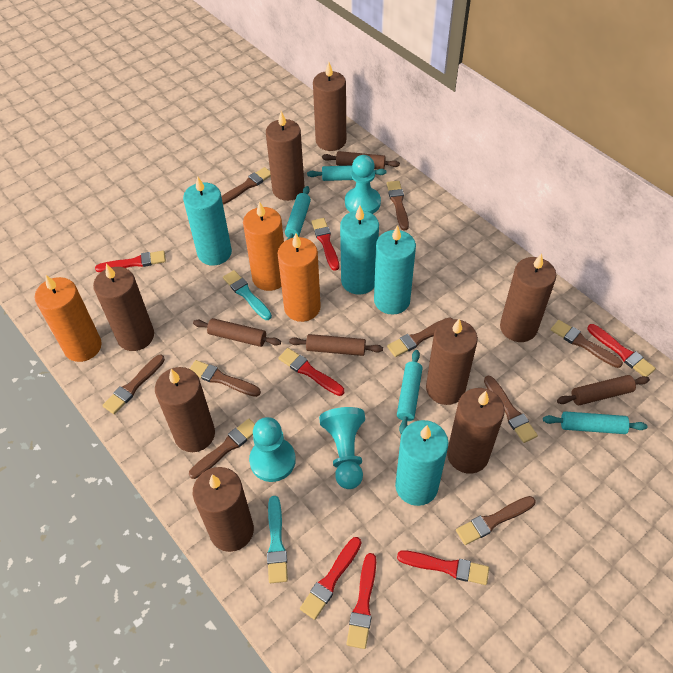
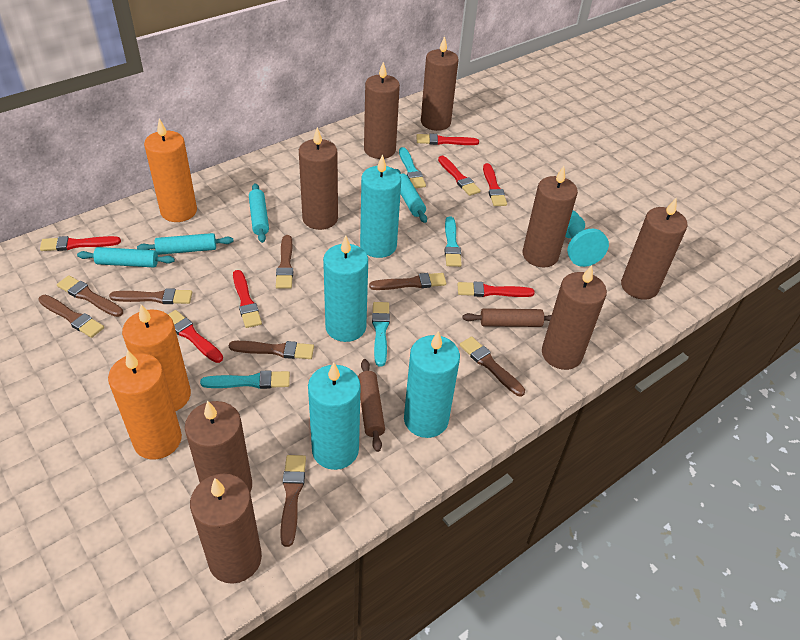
brown brush: [102,355,165,414] [189,419,255,479] [190,360,261,397] [221,167,271,204] [387,181,409,230] [387,317,453,357] [456,496,536,545] [484,376,538,443] [551,320,623,368] = 9 -> [38,295,104,338] [57,275,123,317] [109,288,192,304] [229,341,314,359] [276,235,293,289] [280,455,306,547] [369,273,446,290] [460,336,525,396] = 8
brown rolling pin: [193,318,281,347] [289,334,383,356] [322,151,400,169] [557,375,650,405] = 4 -> [358,359,385,452] [463,308,552,327] = 2
turquoise brush: [223,270,272,320] [267,496,288,583] = 2 -> [200,370,290,389] [372,302,390,366] [399,147,426,188] [445,216,462,267] = 4
turquoise pawn: [249,417,296,482] [319,407,365,489] [345,155,381,214] = 3 -> [565,211,609,267] = 1

